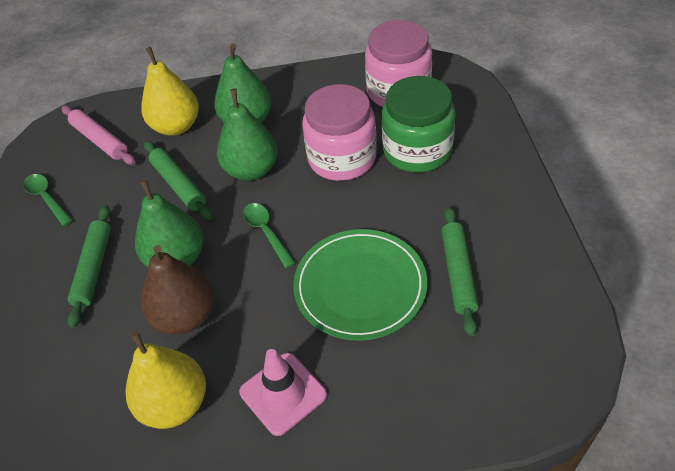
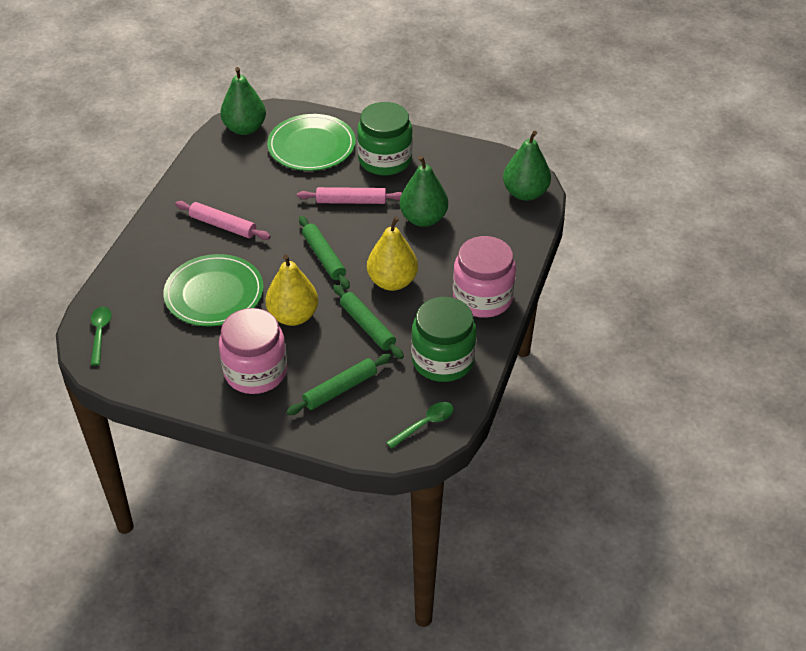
brown pear: [141,245,214,334] = 1 -> none = 0
green jar: [382,76,455,172] = 1 -> [357,102,413,176] [411,297,477,382] = 2
green plate: [293,229,427,341] = 1 -> [163,254,264,326] [267,114,356,171] = 2
pink rolling pin: [62,105,135,165] = 1 -> [175,201,271,240] [297,187,402,204] = 2
pink traffic cone: [239,349,327,436] = 1 -> none = 0

